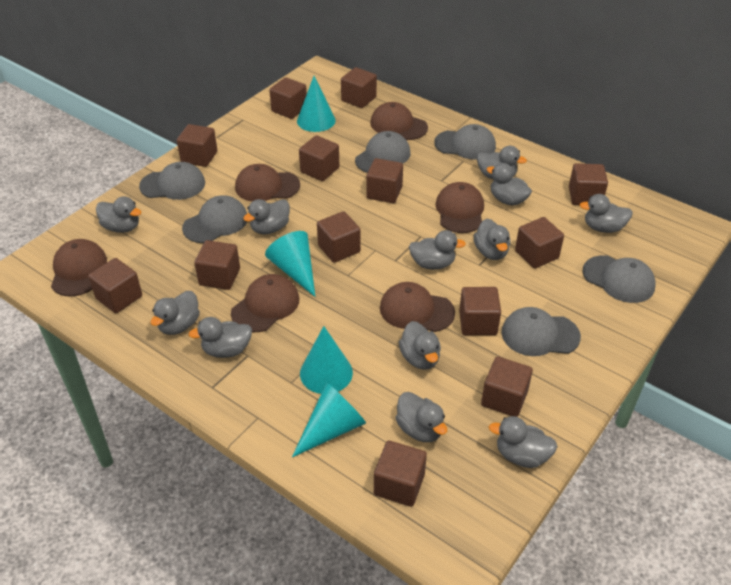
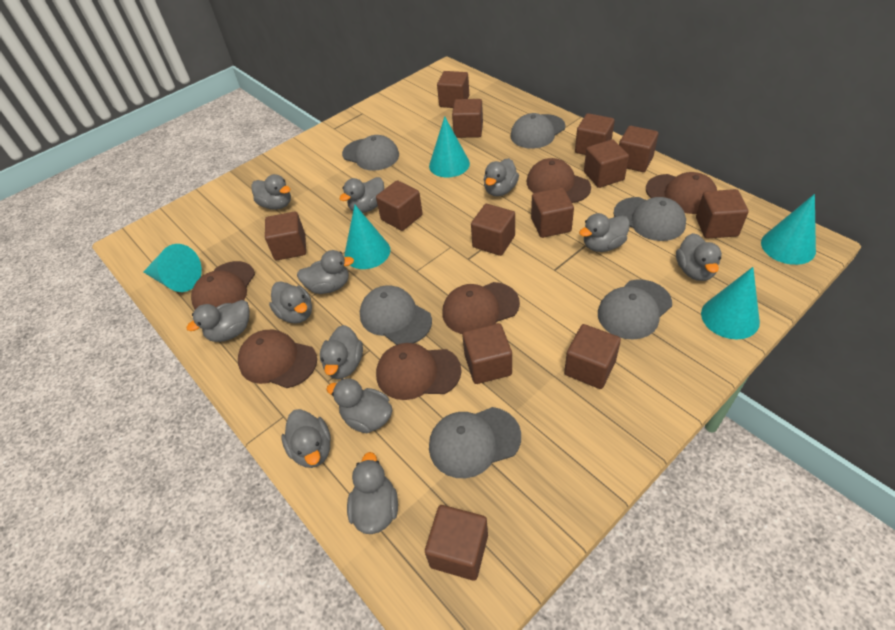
turquoise cone: [265,231,315,297] [292,383,366,457] [297,76,336,132] [300,326,353,394] = 4 -> [143,244,202,292] [344,205,390,269] [429,116,470,177] [701,267,760,339] [761,194,816,265] = 5

